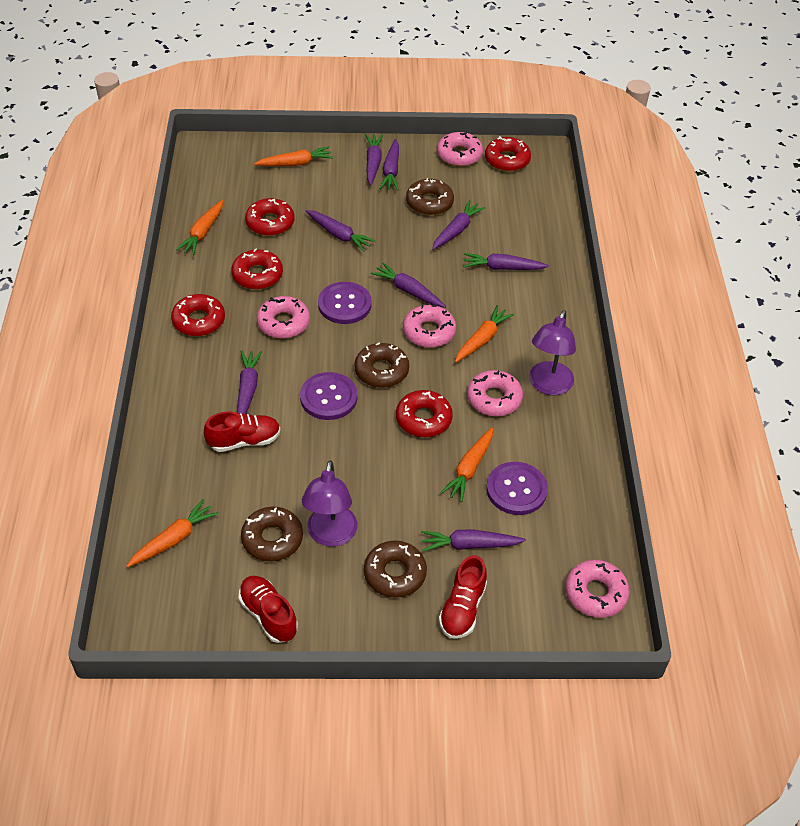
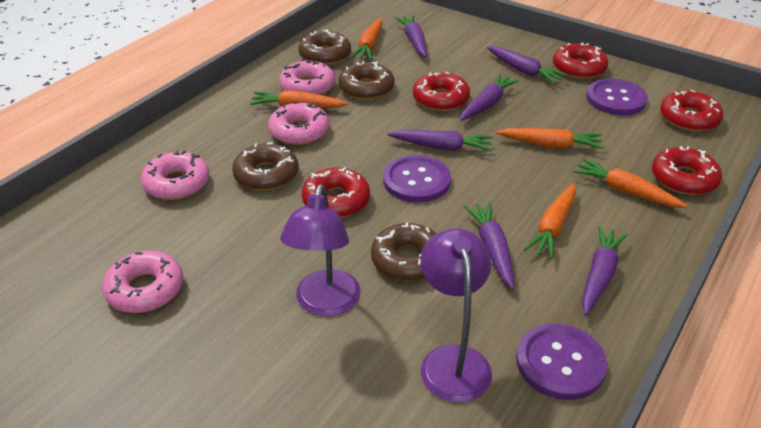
pink donut: [257,296,310,338] [403,305,456,348] [437,132,483,166] [467,370,523,416] [565,560,630,618] = 5 -> [102,251,183,313] [141,151,209,200] [268,101,329,145] [279,59,335,95] = 4
purple carrot: [237,350,262,414] [306,210,376,252] [365,134,384,185] [371,262,446,308] [379,139,399,191] [421,529,526,552] [432,200,486,250] [463,253,549,270] = 8 -> [387,130,493,151] [395,15,427,57] [460,74,519,121] [464,202,514,290] [487,46,567,84] [582,226,628,315] = 6
red shoe: [204,411,281,452] [238,576,298,643] [439,555,487,639] = 3 -> none = 0

